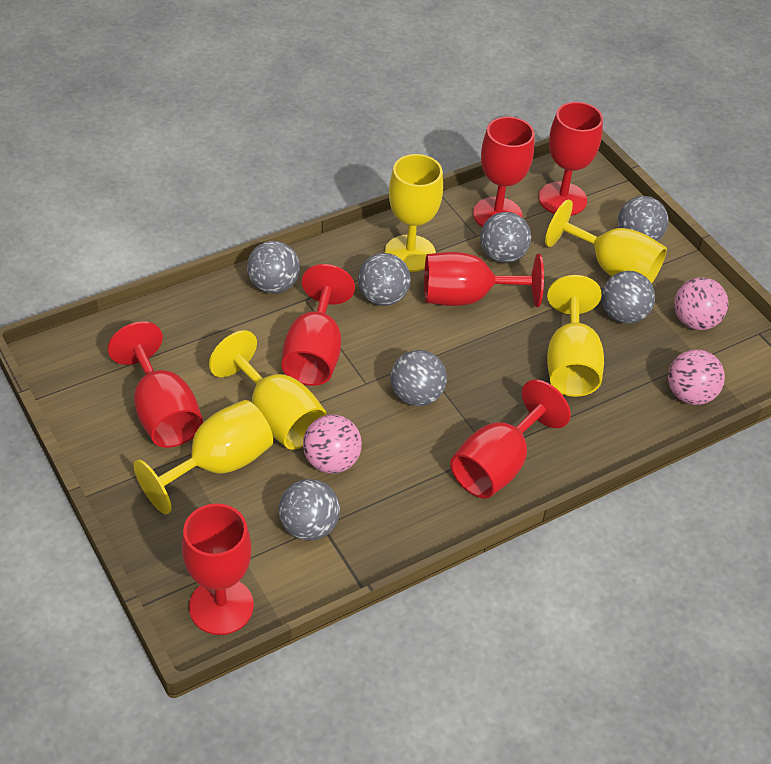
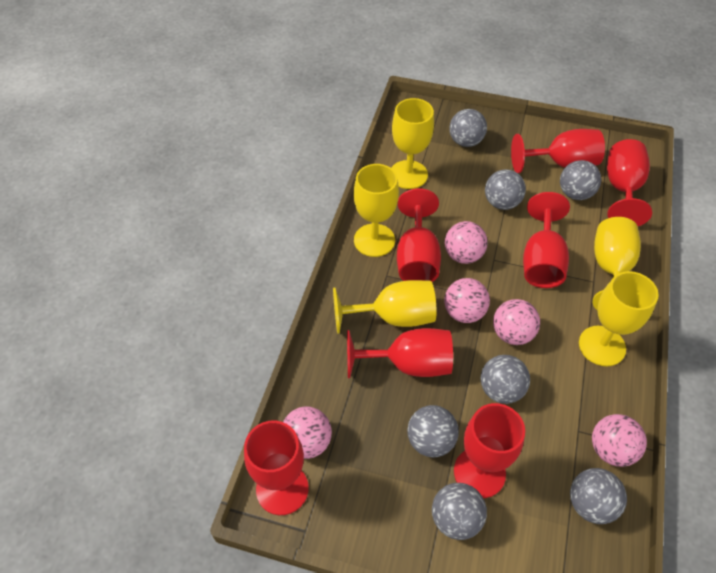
pink ball: [303,415,362,474] [668,350,725,405] [674,277,728,330] = 3 -> [283,406,332,459] [444,278,490,323] [445,221,488,264] [493,299,540,345] [592,414,647,467] = 5

